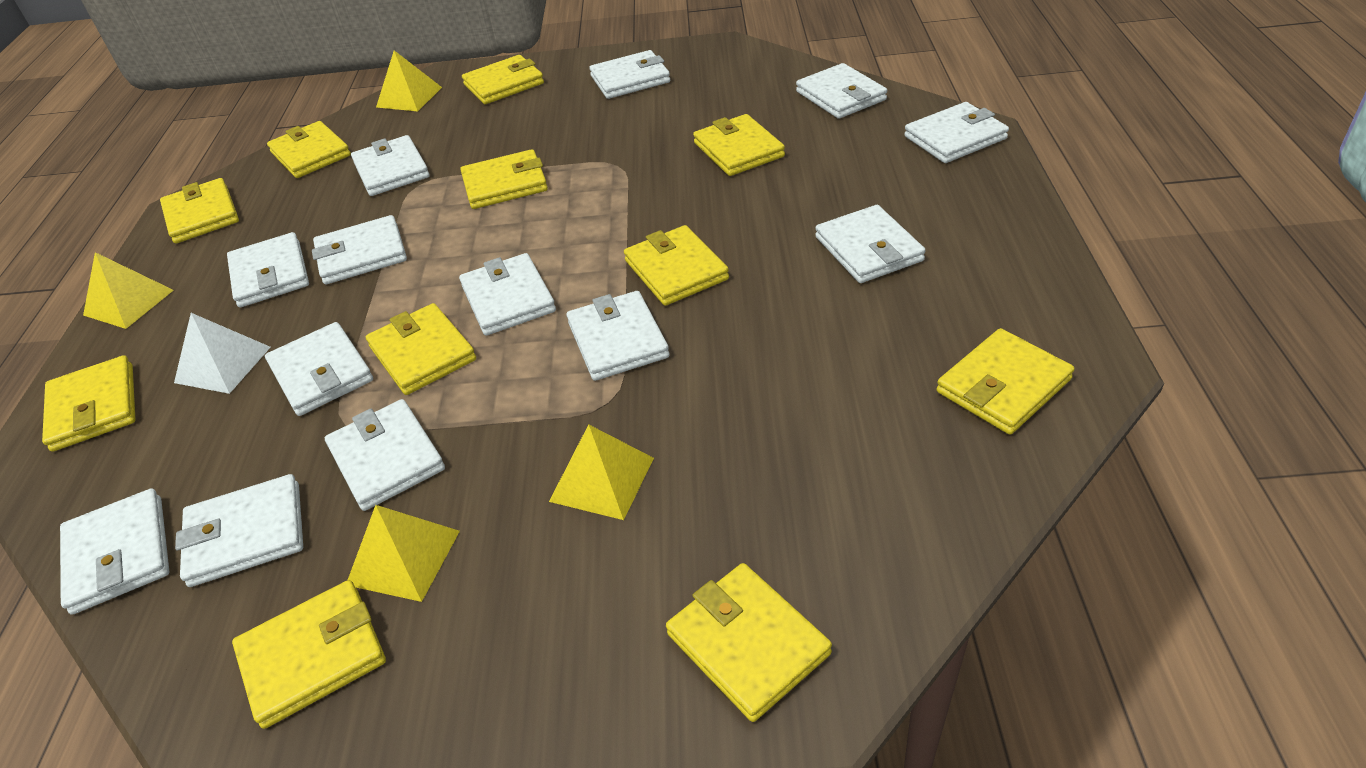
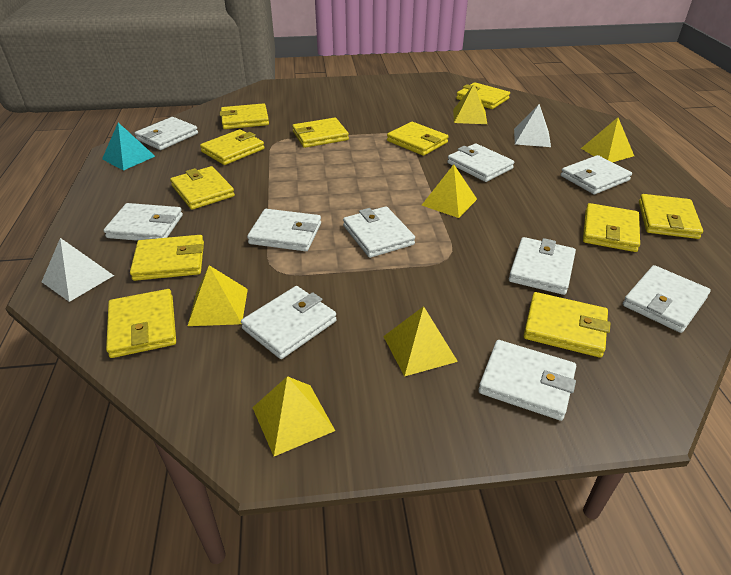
turquoise pyramid: none = 0 -> [102,123,155,171] = 1
white pyramid: [174,313,271,394] = 1 -> [42,238,114,302] [514,104,551,147] = 2
white wallet: [60,488,169,615] [175,474,303,587] [227,232,309,307] [265,322,373,416] [312,215,407,284] [325,399,445,511] [351,135,430,196] [459,253,556,336] [566,291,670,381] [589,50,670,99] [796,63,887,119] [815,205,926,283] [904,102,1009,163] = 13 -> [104,203,183,241] [135,117,198,150] [241,286,337,359] [247,209,321,251] [343,206,415,258] [447,143,514,182] [478,340,576,421] [509,237,576,295] [561,155,632,194] [623,265,711,333] = 10
yellow pyramid: [83,252,174,329] [348,505,460,602] [376,50,442,111] [549,424,654,520] = 4 -> [188,265,248,326] [252,376,335,456] [383,306,458,377] [422,164,477,218] [453,84,487,124] [581,117,634,162] = 6

